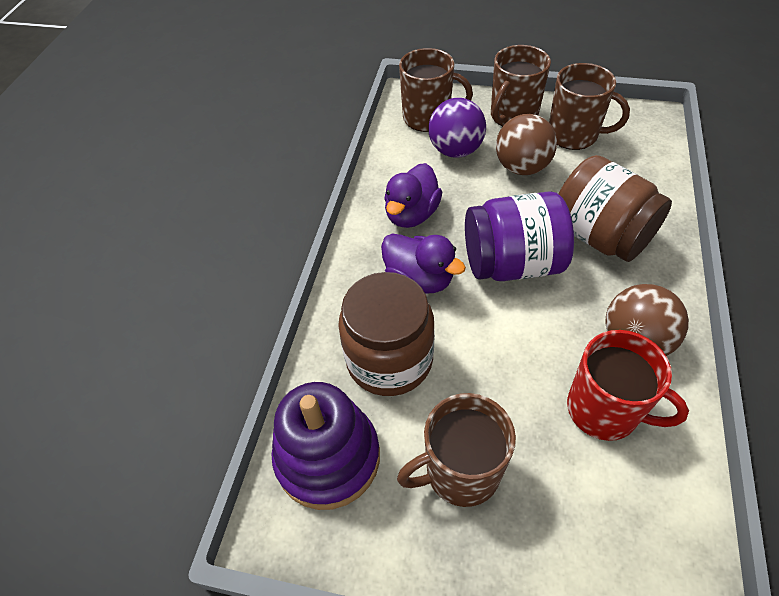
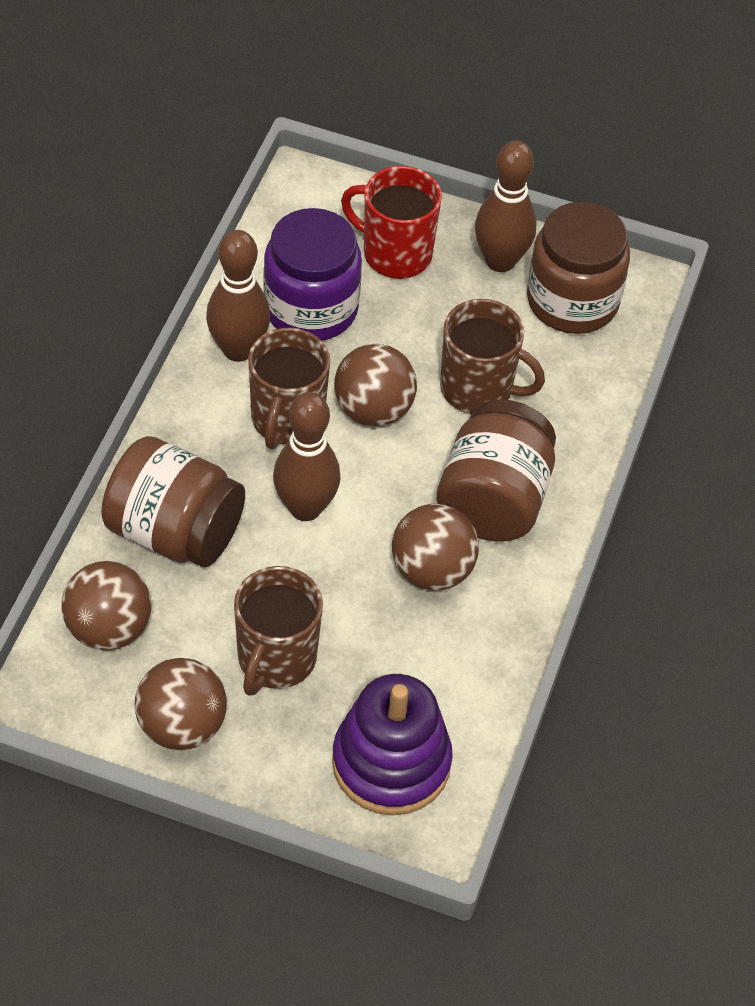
brown ball: [496,114,557,175] [606,284,689,356] = 2 -> [61,561,151,651] [135,658,227,750] [334,344,417,427] [392,504,479,591] = 4
brown bowling pin: none = 0 -> [206,230,270,362] [273,392,341,521] [475,141,537,272] = 3
brown jar: [338,272,434,396] [559,155,672,262] = 2 -> [101,436,245,567] [437,399,556,541] [527,202,630,334] = 3
brown mug: [397,393,516,507] [399,48,473,132] [491,45,551,127] [549,63,630,150] = 4 -> [234,566,323,696] [248,328,330,449] [440,299,545,414] = 3
purple ball: [428,98,486,158] = 1 -> none = 0
purple duck: [381,233,466,293] [384,163,442,228] = 2 -> none = 0

